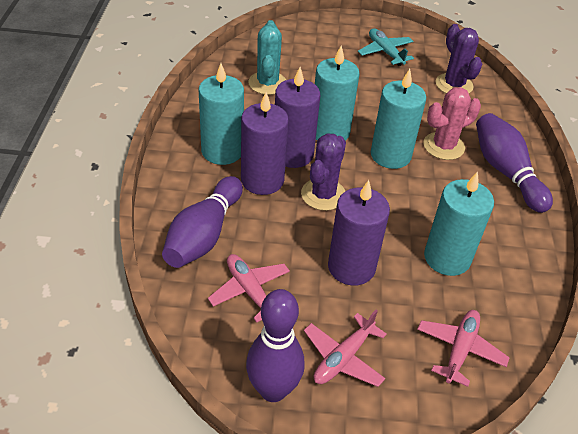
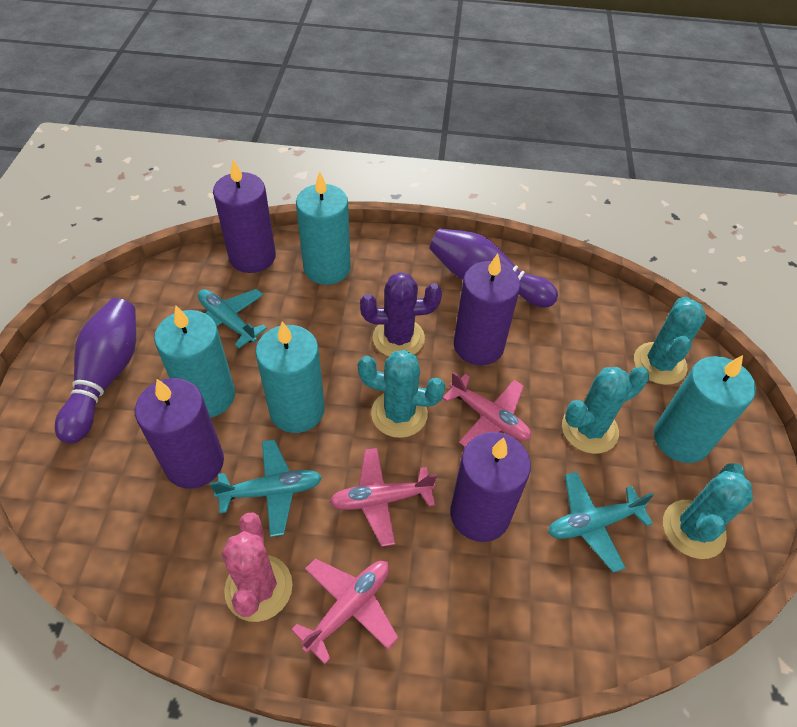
purple bowling pin: [162,176,243,268] [246,289,305,402] [476,113,553,213] = 3 -> [55,298,136,444] [429,228,558,307] = 2
purple cactus: [301,133,346,211] [435,24,482,93] = 2 -> [360,272,442,357] = 1
purple candle: [241,92,289,195] [275,67,320,168] [328,180,390,286] = 3 -> [135,378,224,489] [213,160,276,273] [450,432,531,542] [454,253,520,365] = 4
turquoise cactus: [248,20,286,95] = 1 -> [358,350,445,438] [562,367,649,454] [634,297,706,385] [663,463,753,559] = 4
turquoise plane: [358,29,414,66] = 1 -> [198,289,267,349] [210,439,322,537] [548,472,654,573] = 3

